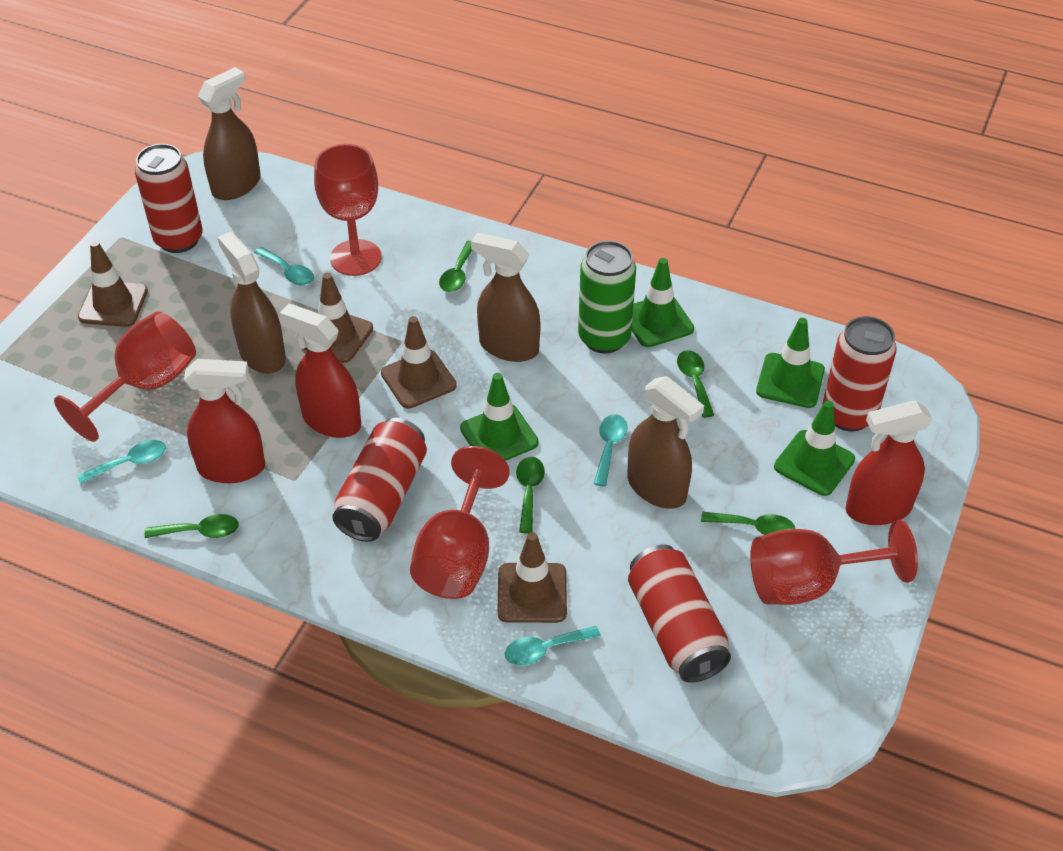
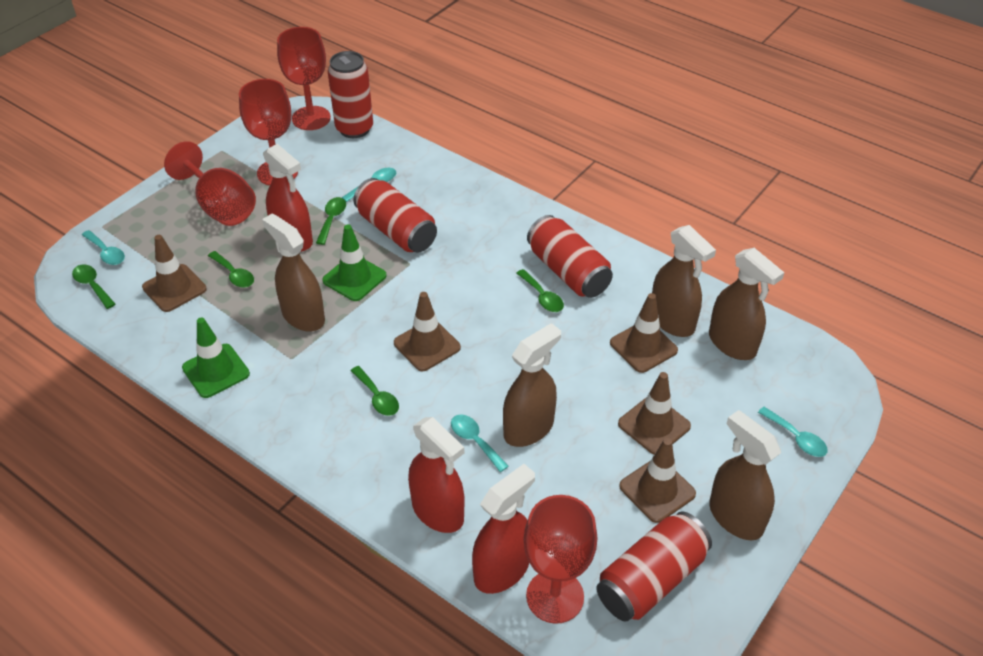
brown spray bottle: [198,67,261,200] [217,232,286,374] [471,233,541,362] [627,376,704,509] = 4 -> [262,214,325,332] [503,323,561,447] [652,225,716,337] [709,248,785,360] [709,410,781,540] = 5
brown traffic cone: [78,241,148,327] [303,273,373,363] [381,316,457,409] [497,532,567,623] = 4 -> [142,235,207,312] [394,292,461,371] [610,293,678,373] [618,372,691,455] [619,438,696,523] = 5
green can: [578,241,636,354] = 1 -> none = 0
green traffic cone: [460,373,539,461] [632,258,694,347] [756,318,825,408] [774,401,855,496] = 4 -> [182,317,250,398] [322,224,387,301] = 2

